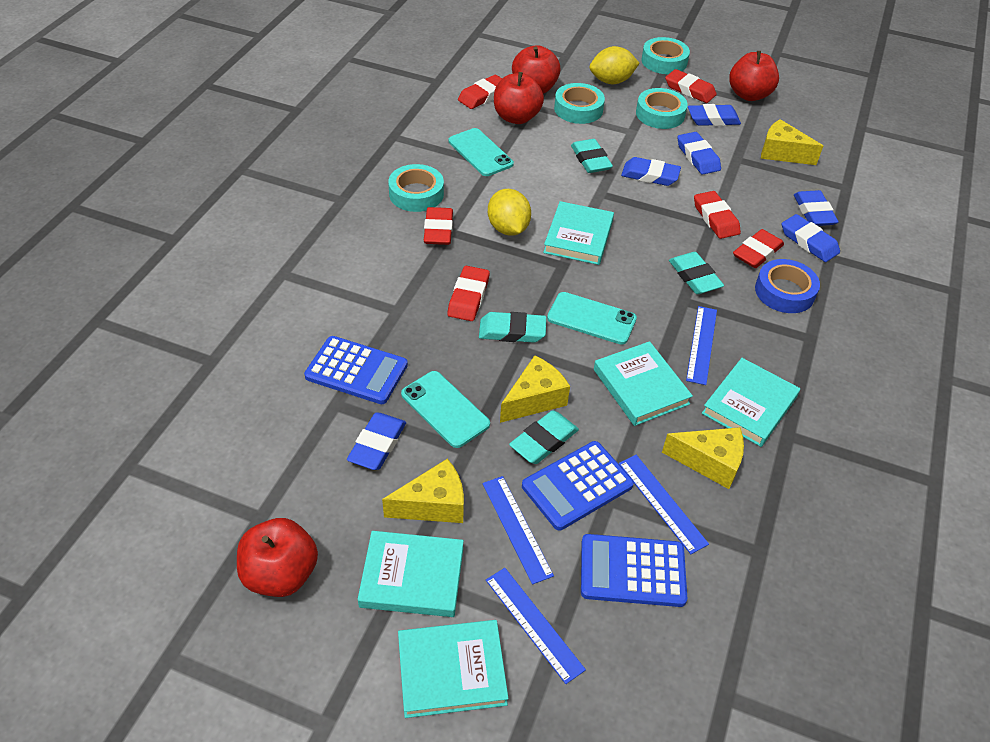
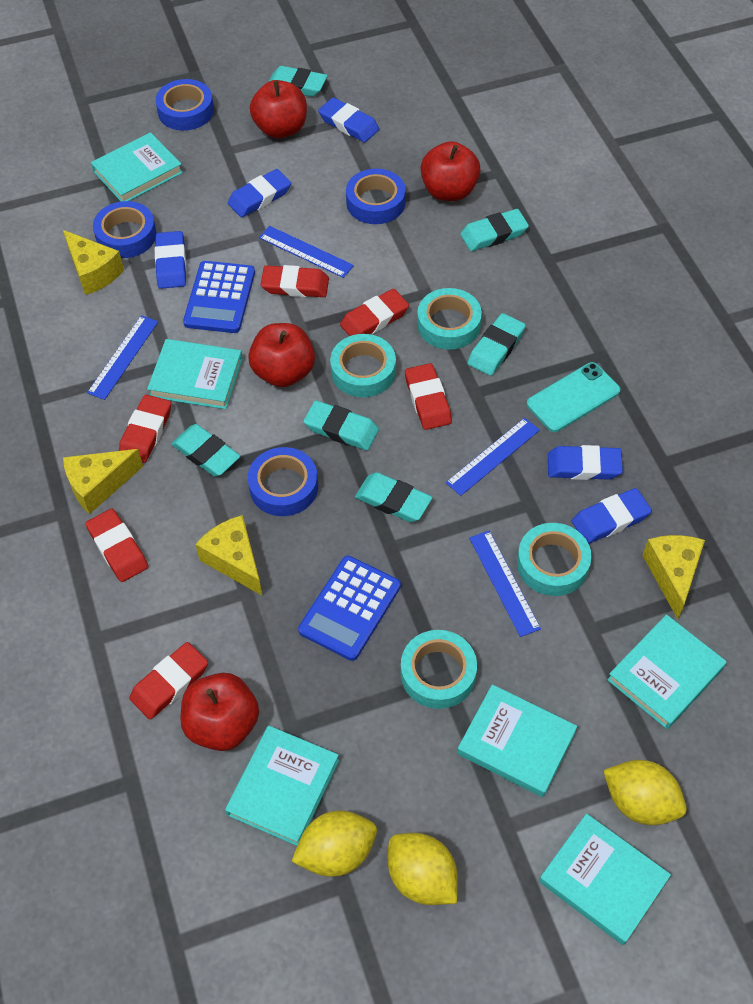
blue calculator: [304,336,408,404] [522,441,634,531] [581,534,687,607] = 3 -> [183,261,255,333] [298,556,401,661] = 2
blue eraser: [347,412,406,470] [621,157,681,186] [677,132,721,175] [688,104,741,126] [782,214,840,262] [794,190,839,226] = 6 -> [155,231,186,289] [228,169,291,218] [318,97,379,143] [548,445,623,480] [572,488,652,544] = 5
blue tape: [755,259,820,313] = 1 -> [93,201,157,258] [155,79,214,131] [248,447,318,516] [346,169,406,224] = 4
turquoise book: [358,531,464,617] [398,620,509,718] [543,201,614,265] [594,341,693,426] [702,358,800,447] = 5 -> [91,132,183,201] [147,339,243,409] [225,725,339,846] [457,684,577,797] [539,813,671,945] [607,614,727,729] = 6
turquoise eraser: [479,312,546,343] [509,410,579,464] [571,139,613,173] [669,252,724,294] = 4 -> [171,424,240,477] [269,66,327,97] [303,400,379,451] [355,472,432,522] [460,209,529,251] [467,313,526,376] = 6
turquoise phone: [401,371,490,448] [449,128,514,176] [547,292,637,345] = 3 -> [527,362,620,432] = 1
yellow lemon: [488,189,531,236] [590,46,640,84] = 2 -> [291,811,377,877] [388,833,458,905] [603,760,687,825] = 3

